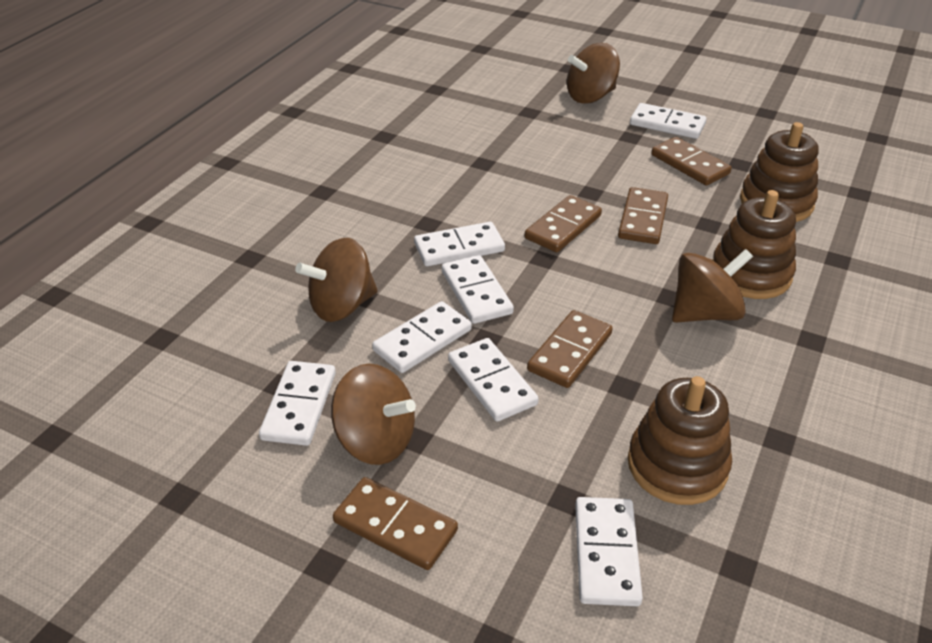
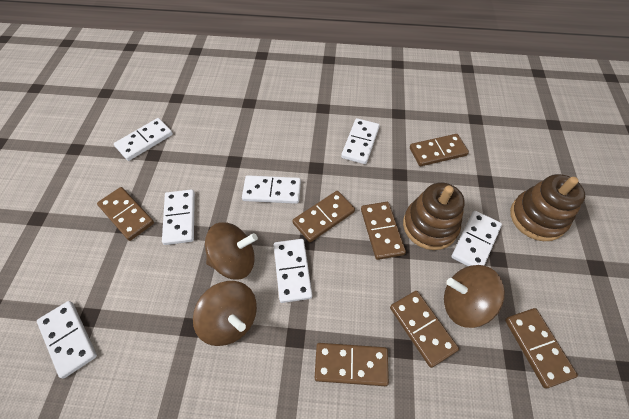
brown domino: [333,477,458,570] [525,195,602,252] [527,310,613,388] [618,187,668,244] [652,137,732,186] = 5 -> [97,187,154,241] [292,191,355,242] [315,343,389,386] [361,202,406,260] [390,291,459,368] [410,134,469,166] [505,308,578,389] = 7
brown spinning top: [295,238,378,322] [331,364,416,465] [567,43,620,104] [672,249,753,323] = 4 -> [193,281,257,346] [205,222,258,280] [444,265,505,328] = 3
brown stacking toy: [628,376,732,505] [713,190,796,299] [740,122,819,222] = 3 -> [403,182,465,250] [510,174,585,241] = 2

